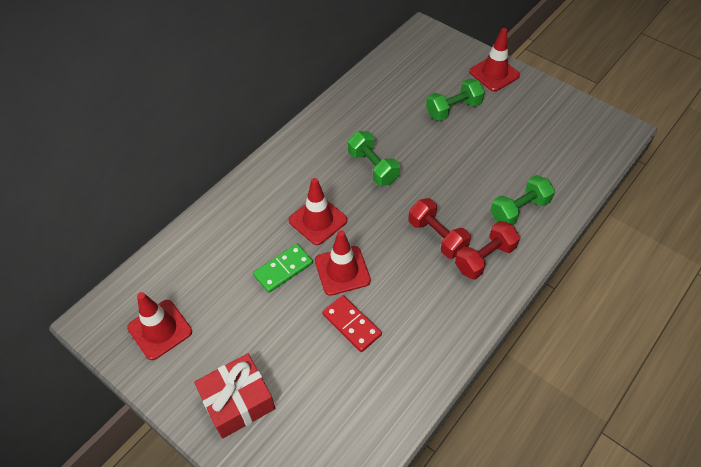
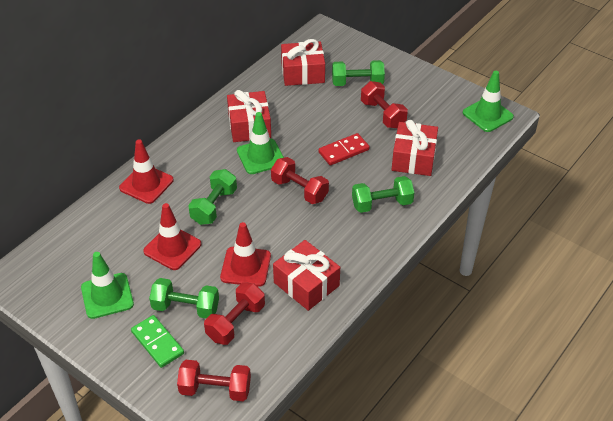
green dumbbell: [348,131,400,186] [426,79,485,121] [490,175,555,225] = 3 -> [149,278,219,318] [188,169,237,225] [332,60,385,86] [352,176,414,213] = 4
green traffic cone: none = 0 -> [81,252,134,319] [237,112,284,174] [463,71,514,132] = 3
red dumbbell: [408,198,471,259] [455,221,520,280] = 2 -> [177,360,251,401] [204,282,265,345] [271,157,329,204] [361,81,408,128] = 4
red gift: [194,353,275,439] = 1 -> [227,90,271,142] [273,240,340,311] [281,39,325,86] [392,120,438,176] = 4
red traffic cone: [127,292,192,360] [288,178,348,245] [315,230,371,296] [469,28,520,91] = 4 -> [119,140,174,204] [143,203,201,270] [220,222,271,287] = 3

